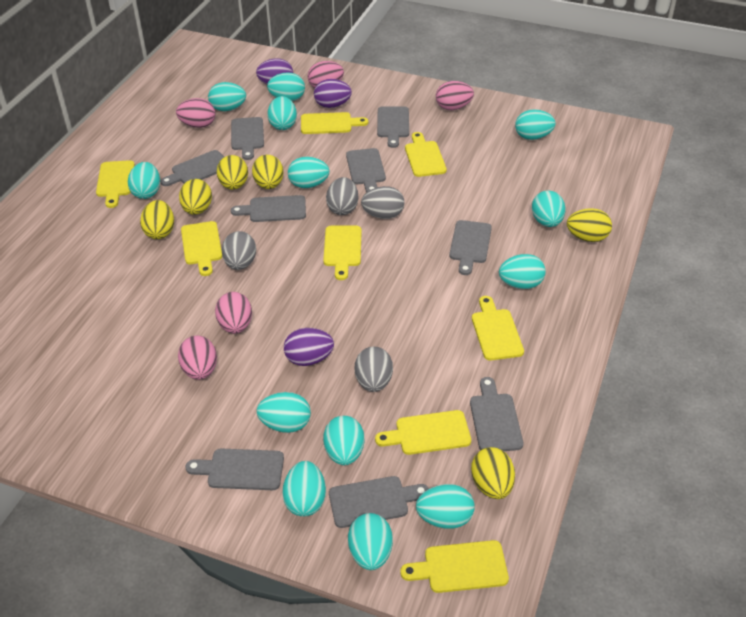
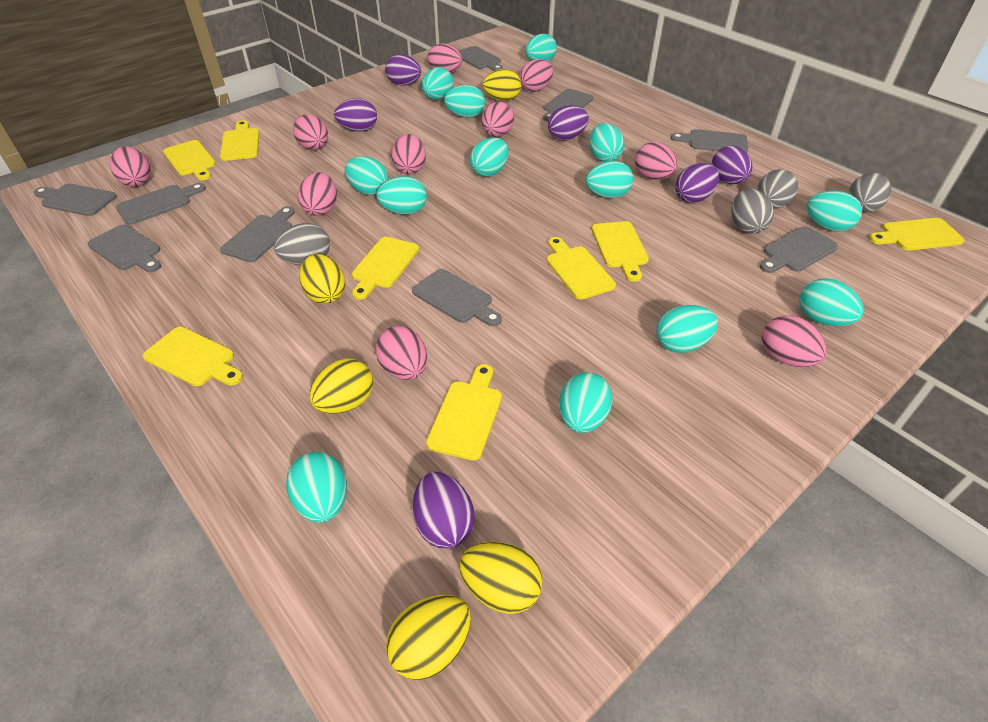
pink egg: [176,98,215,128] [178,336,217,380] [215,292,252,334] [308,61,344,88] [436,81,474,110] = 5 -> [110,146,151,187] [293,114,328,150] [298,172,337,216] [375,326,427,380] [391,134,426,174] [428,43,462,73] [481,102,514,137] [519,59,553,92] [635,142,678,180] [762,315,827,367] = 10
purple egg: [256,58,293,84] [284,328,334,366] [314,79,352,108] = 3 -> [334,98,377,131] [385,54,421,85] [413,472,475,549] [548,105,589,140] [675,163,719,203] [712,146,752,184] = 6
yellow egg: [140,200,174,239] [179,179,212,215] [217,155,248,190] [252,155,284,189] [471,447,515,499] [567,208,612,242] = 6 -> [299,254,346,304] [309,359,373,414] [386,595,471,680] [459,542,543,614] [482,69,521,101] = 5

